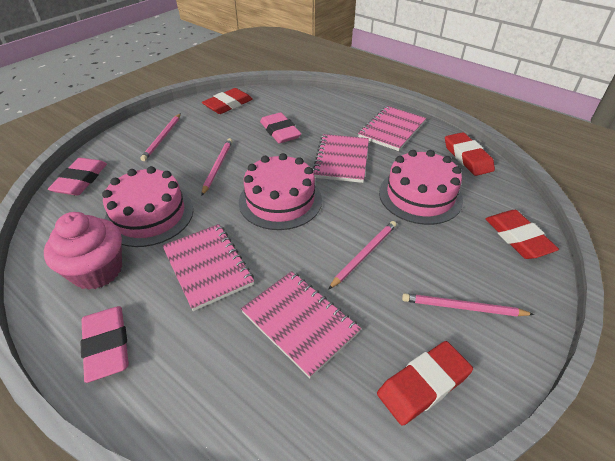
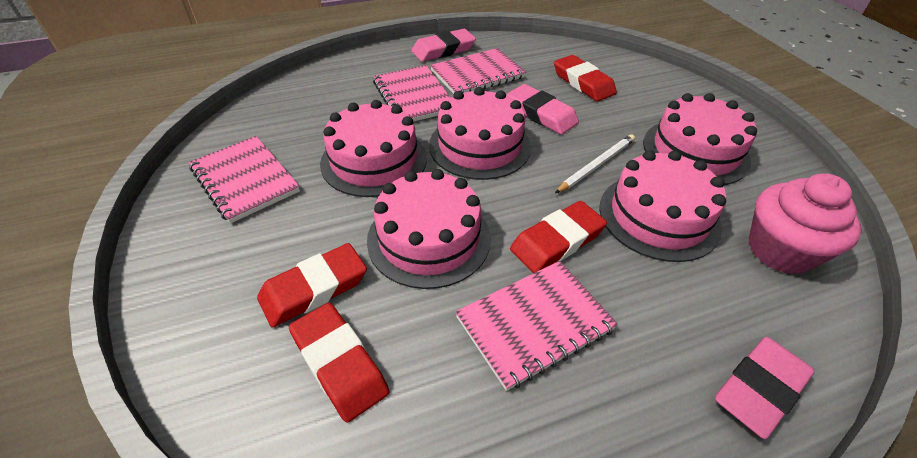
pink cake: [102,166,193,247] [239,153,322,230] [379,150,463,225] = 3 -> [320,100,427,197] [367,169,491,289] [429,87,531,180] [599,150,726,262] [643,93,757,185] = 5
pink pencil: [140,113,181,161] [201,138,232,196] [328,221,397,290] [402,293,534,316] = 4 -> none = 0
white pencil: none = 0 -> [555,134,635,193] = 1

